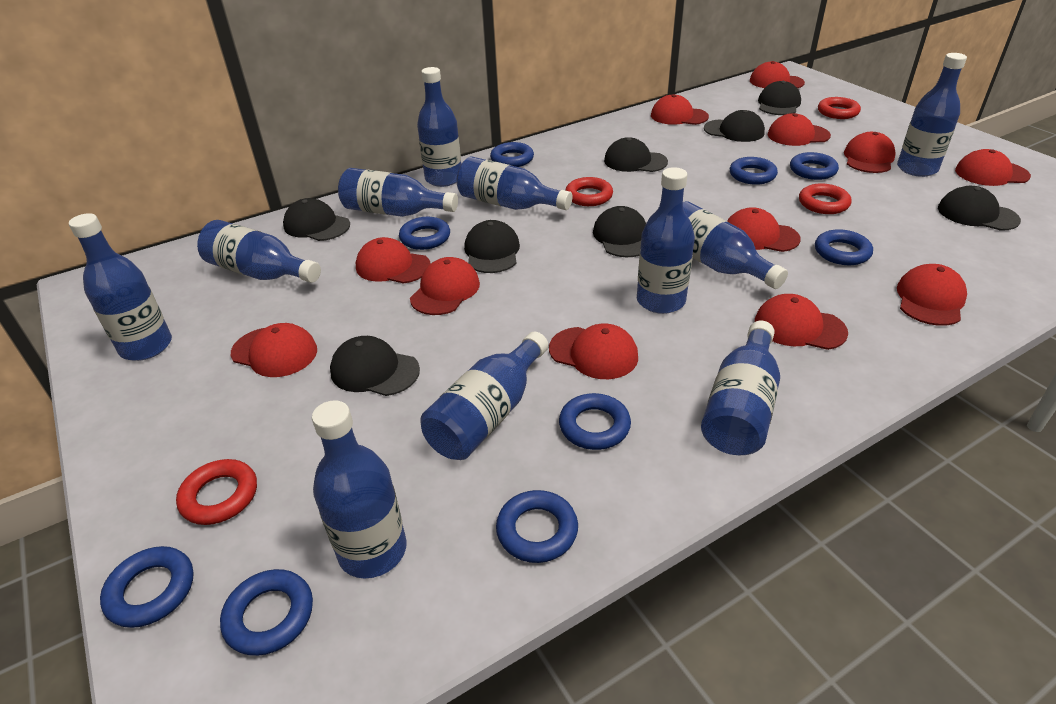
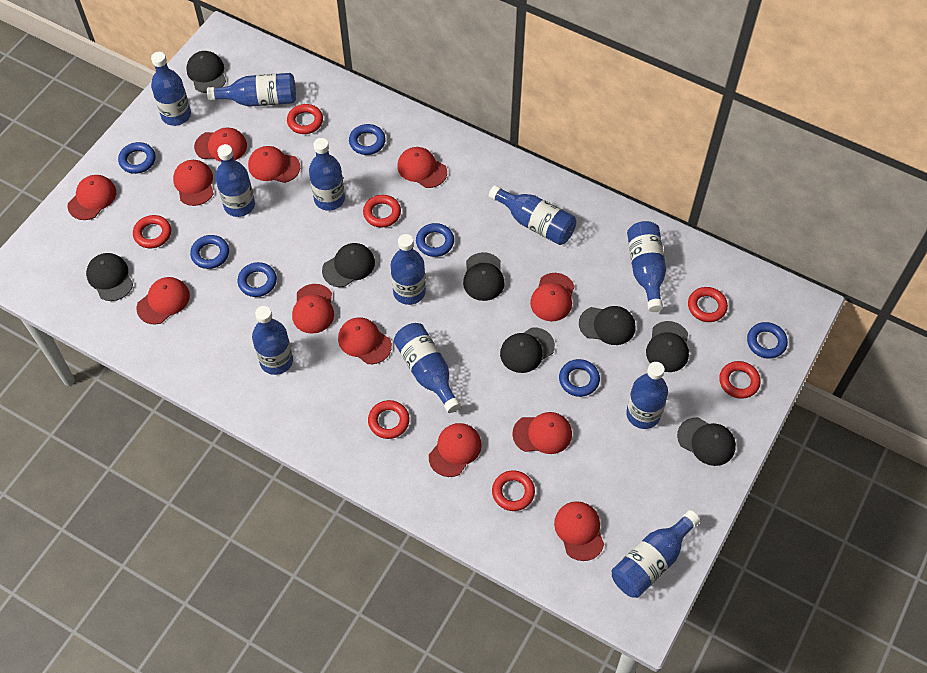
blue ring: [100,546,194,628] [220,569,313,656] [399,217,450,250] [490,142,534,167] [496,490,578,563] [559,393,631,450] [730,157,778,185] [790,152,839,180] [815,229,873,265] = 9 -> [118,142,155,174] [190,235,229,269] [237,262,277,297] [349,124,386,155] [416,223,454,257] [559,359,600,397] [747,322,788,359] = 7
red ring: [176,459,257,525] [565,177,613,206] [799,184,852,214] [818,97,861,119] = 4 -> [133,215,171,248] [287,104,323,134] [363,195,401,228] [368,400,410,439] [492,470,535,511] [688,287,728,322] [719,361,761,399] = 7

